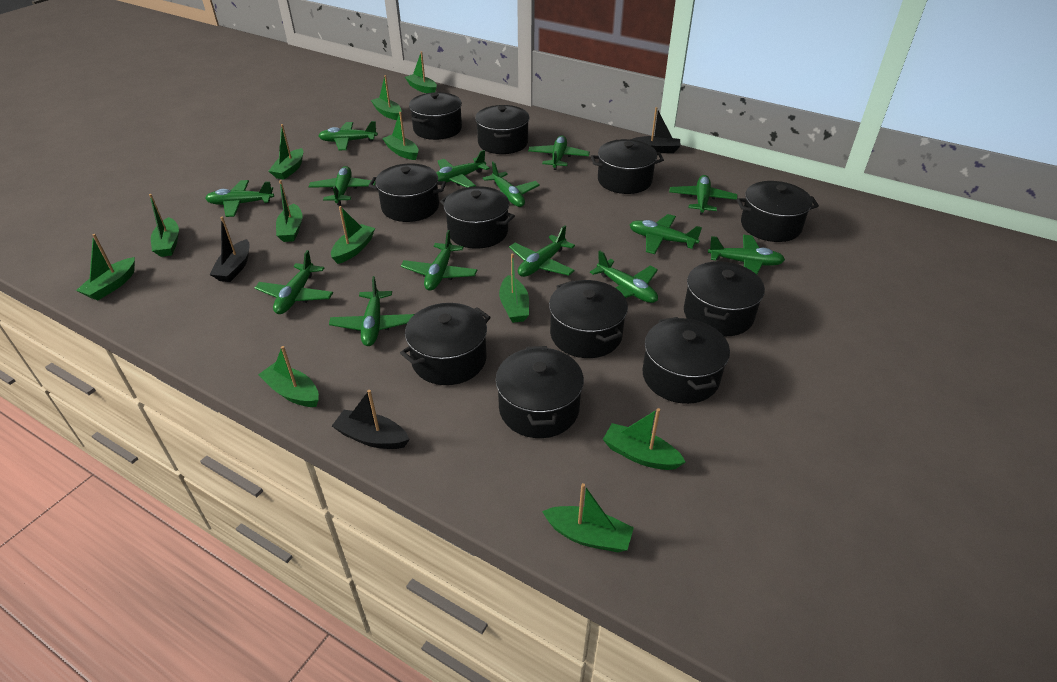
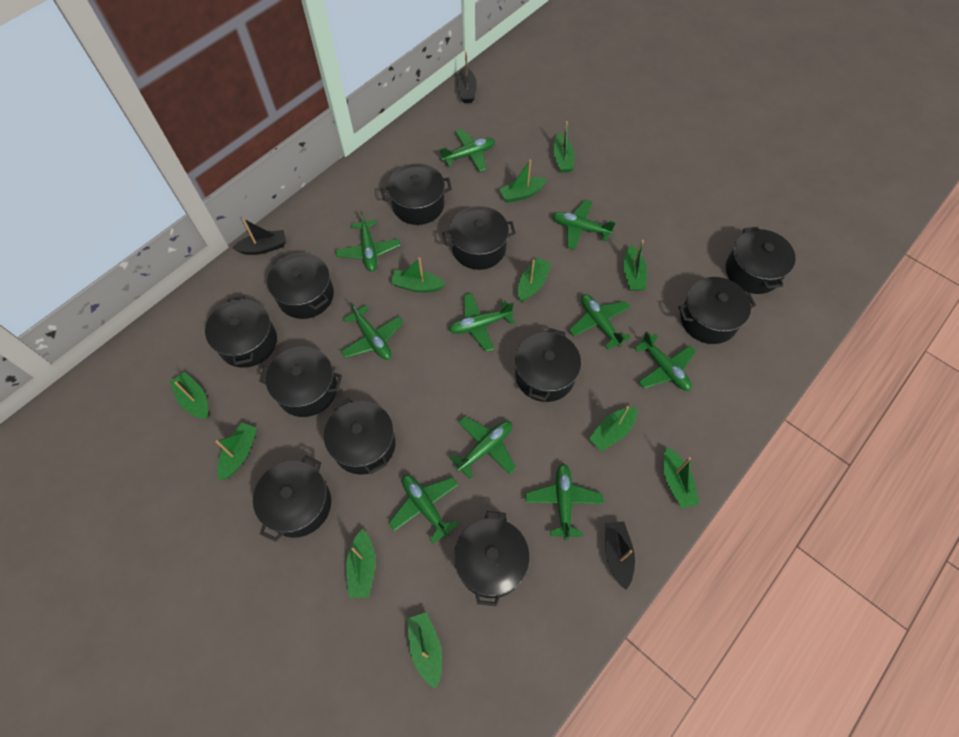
green boat: [76,234,135,300] [149,194,179,257] [258,346,319,407] [269,124,303,180] [276,180,302,242] [331,206,375,264] [371,75,402,120] [382,112,419,160] [405,51,437,93] [499,254,529,323] [542,483,634,552] [603,408,686,470] = 12 -> [169,372,208,419] [215,422,257,481] [346,529,375,598] [391,257,445,292] [407,612,442,689] [499,159,547,203] [518,258,551,302] [553,121,574,173] [589,406,637,451] [623,240,647,291] [663,447,699,509] = 11
green plane: [205,180,274,217] [255,250,333,314] [309,166,375,205] [318,121,378,150] [329,276,414,346] [401,230,477,291] [436,150,490,188] [483,161,540,207] [509,225,575,277] [528,136,590,170] [590,250,658,303] [630,214,702,254] [669,175,738,215] [708,235,785,274] = 14 -> [336,211,401,272] [341,302,404,360] [389,475,459,544] [439,129,495,172] [449,293,515,352] [449,416,516,479] [525,463,604,540] [552,200,615,249] [569,294,631,350] [634,331,696,391] = 10

